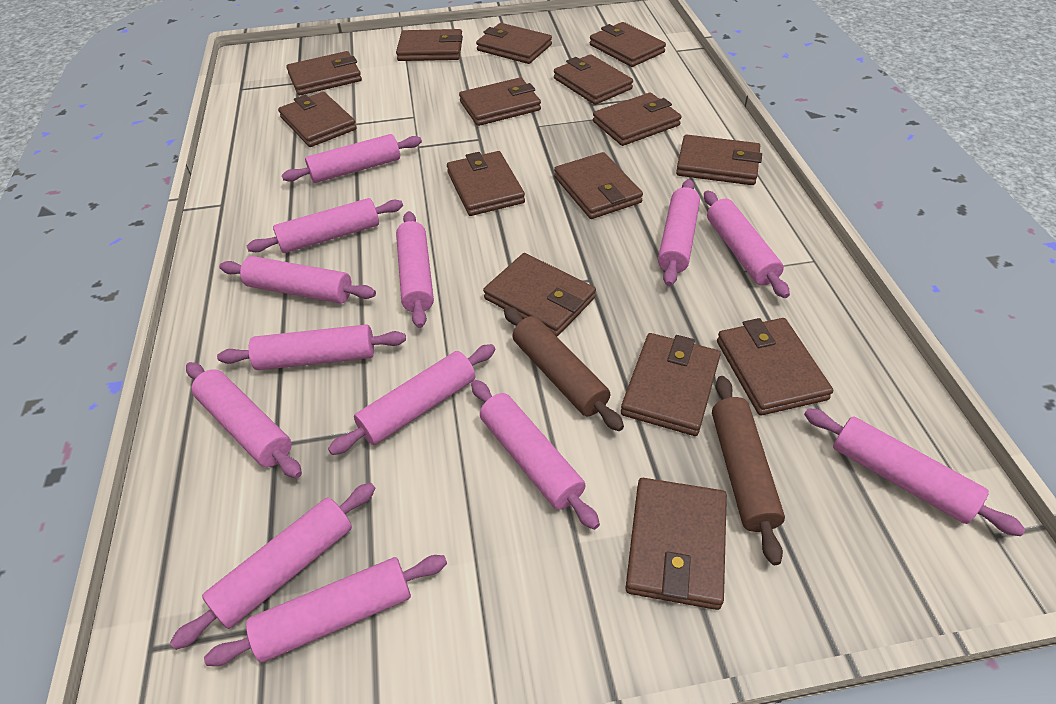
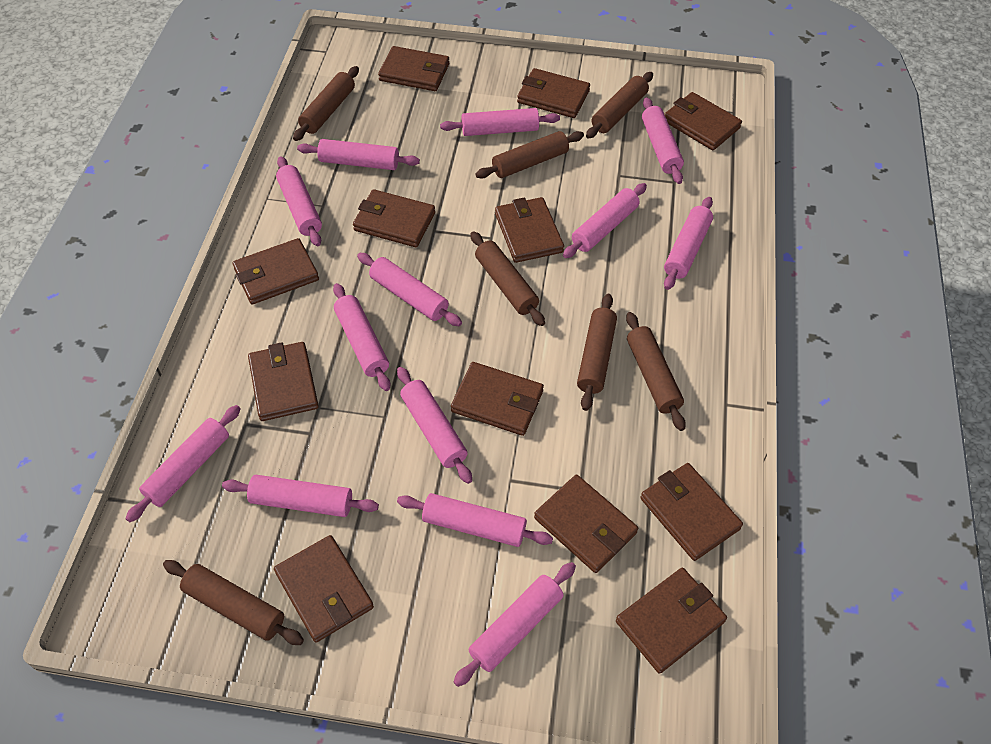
brown rolling pin: [504,306,624,431] [712,376,785,565] = 2 -> [163,560,304,645] [293,66,359,141] [470,231,545,326] [475,131,584,178] [577,294,617,411] [586,72,653,139] [626,312,686,431] = 7
brown wallet: [278,92,357,147] [286,51,362,95] [396,29,463,61] [447,151,525,216] [459,77,541,126] [476,23,552,64] [483,253,596,336] [554,54,633,105] [554,152,643,219] [590,22,666,67] [593,92,681,146] [621,333,721,436] [625,478,727,610] [676,135,762,185] [717,318,833,415] = 15 -> [232,238,319,304] [248,342,319,421] [274,535,374,643] [353,189,435,247] [378,46,449,91] [451,362,544,436] [495,197,564,263] [517,68,590,118] [534,475,638,573] [616,568,727,674] [640,463,743,561] [664,92,742,150] = 12

